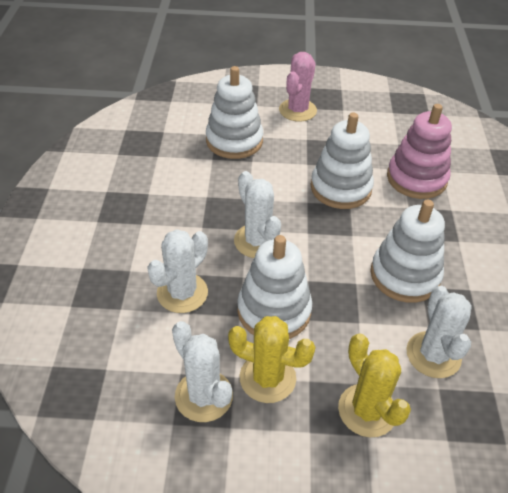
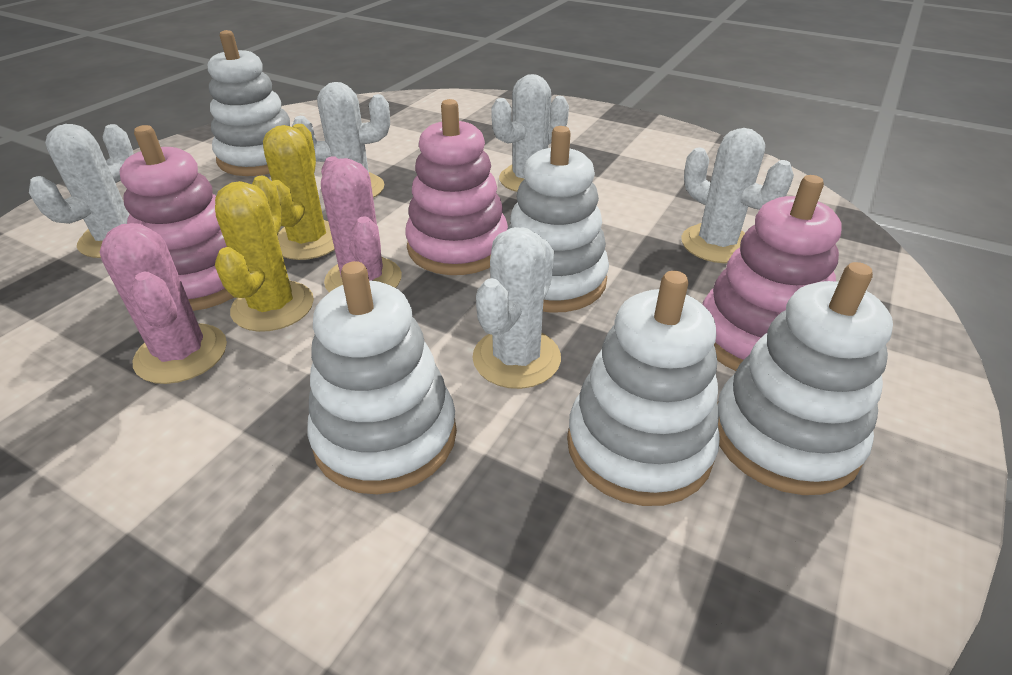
pink cactus: [279,52,317,122] = 1 -> [100,223,227,384] [321,157,402,292] = 2
pink stacking toy: [387,104,452,199] = 1 -> [120,125,234,311] [405,99,508,275] [702,175,842,371] = 3
white cactus: [147,229,208,313] [172,321,233,422] [234,171,281,258] [406,286,472,378] = 4 -> [29,124,134,258] [292,82,390,198] [473,227,561,389] [491,74,569,192] [682,128,794,263] = 5
white stacking toy: [206,66,263,159] [237,235,312,339] [311,112,374,209] [370,199,445,303] = 4 -> [208,30,292,176] [307,261,457,494] [507,126,609,313] [567,271,720,506] [717,262,893,495] = 5

